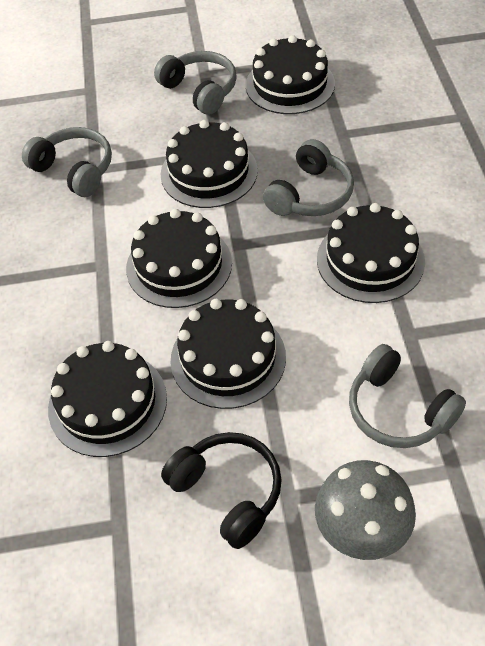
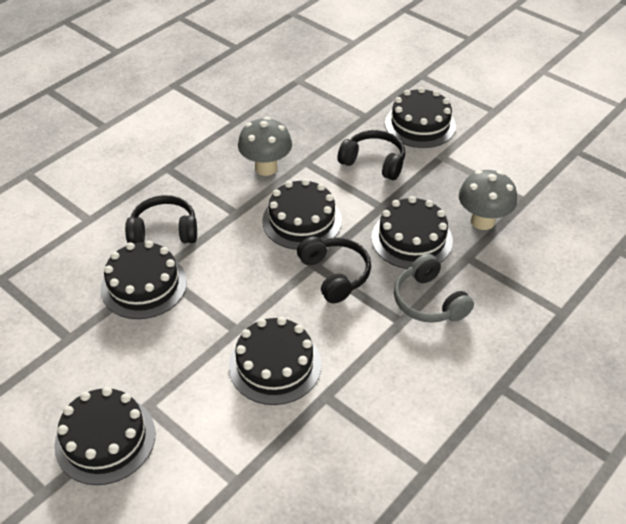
black headphones: [161,432,282,549] = 1 -> [125,195,197,244] [297,236,371,303] [337,130,405,180] = 3
grey headphones: [22,127,112,197] [154,51,237,115] [263,139,354,216] [349,344,466,448] = 4 -> [394,254,474,323] = 1
grey mushroom: [315,460,416,560] = 1 -> [238,117,292,176] [459,170,517,230] = 2

